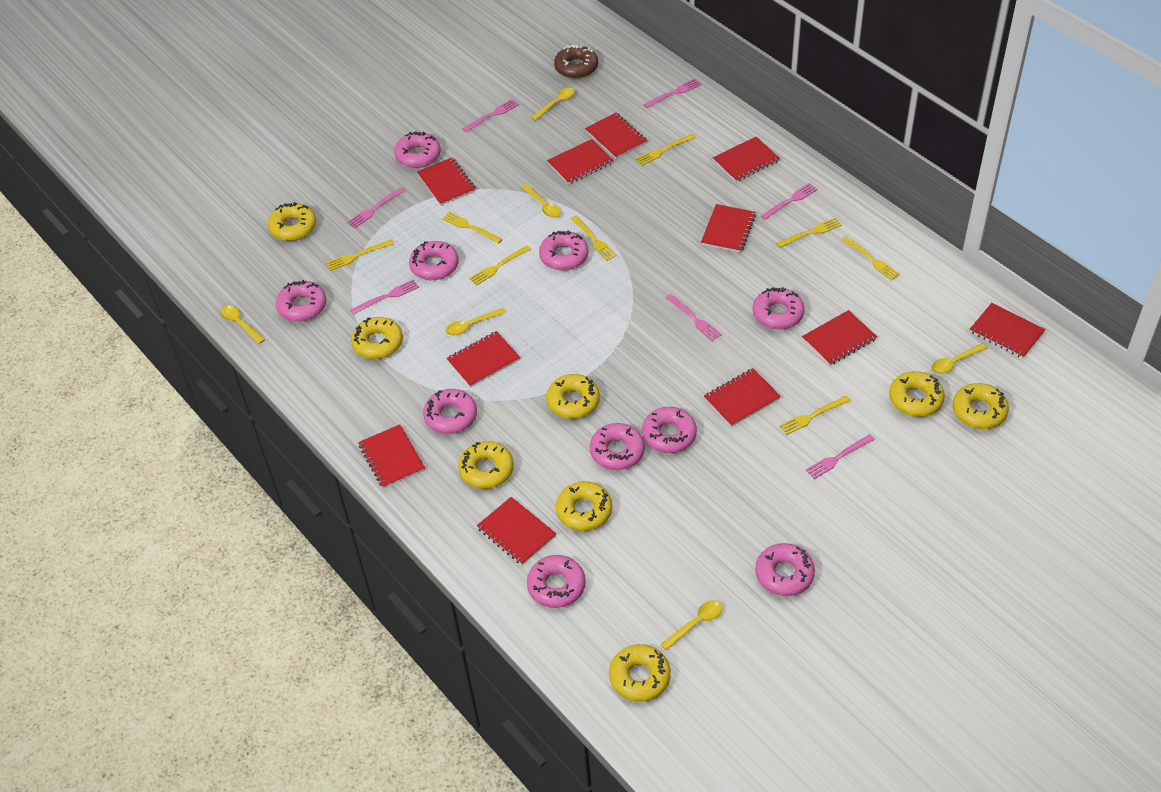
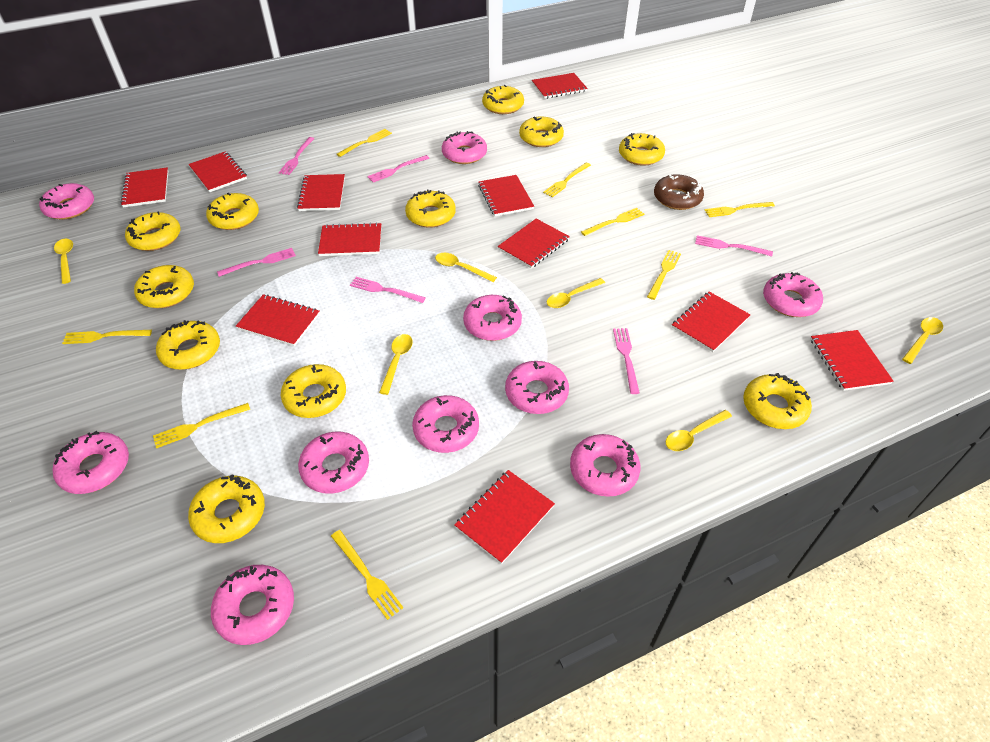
pink fork: [347,188,405,228] [351,279,419,315] [462,99,519,132] [643,78,701,108] [666,294,722,341] [761,183,817,220] [806,434,875,479] = 7 -> [217,248,296,277] [279,137,315,175] [350,277,426,303] [367,155,430,182] [613,328,640,394] [695,235,773,256] = 6
yellow donut: [268,202,316,241] [351,317,403,359] [458,441,514,489] [546,374,600,419] [556,481,612,531] [609,644,671,702] [889,371,945,417] [952,383,1009,429] = 8 -> [125,211,180,251] [134,265,194,308] [156,320,220,370] [188,475,265,543] [206,193,259,230] [281,364,346,418] [405,190,456,228] [482,85,524,114] [519,116,564,147] [619,133,665,166] [743,373,812,429] = 11

